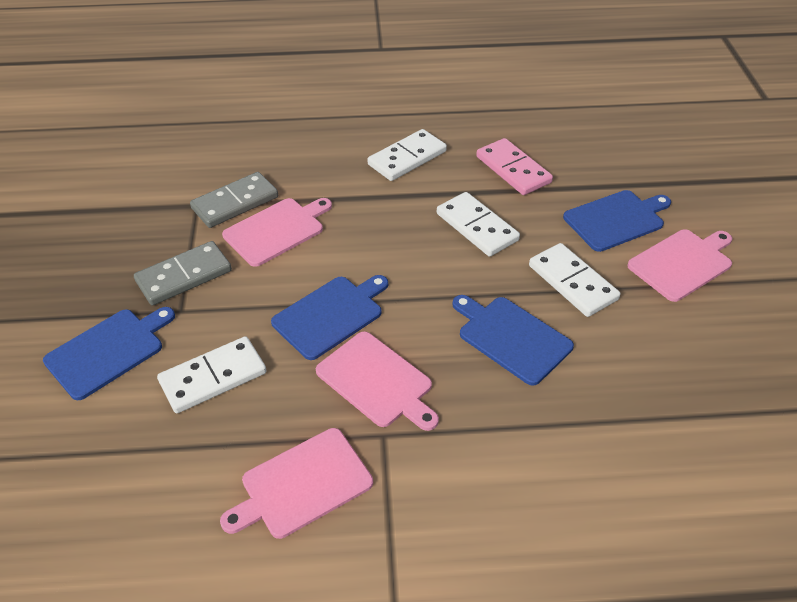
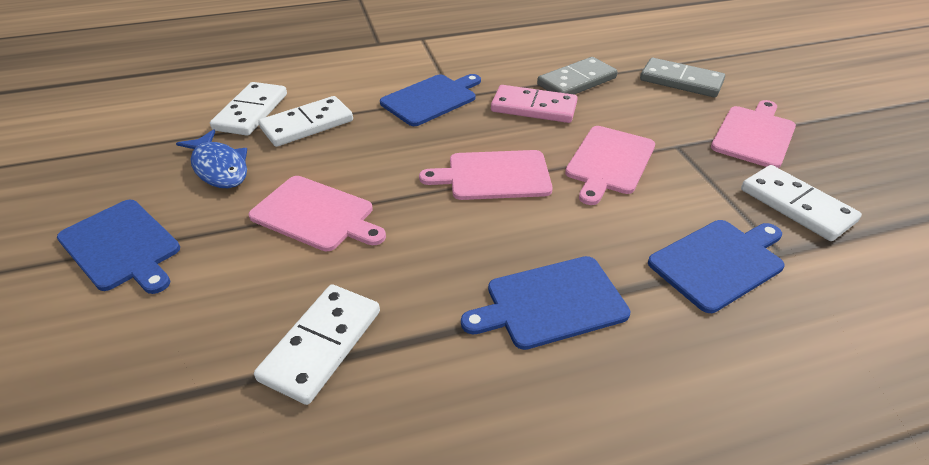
blue fish: none = 0 -> [176,129,247,188] = 1

